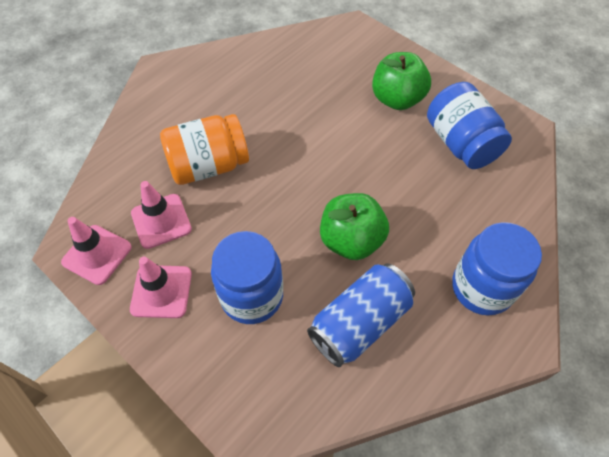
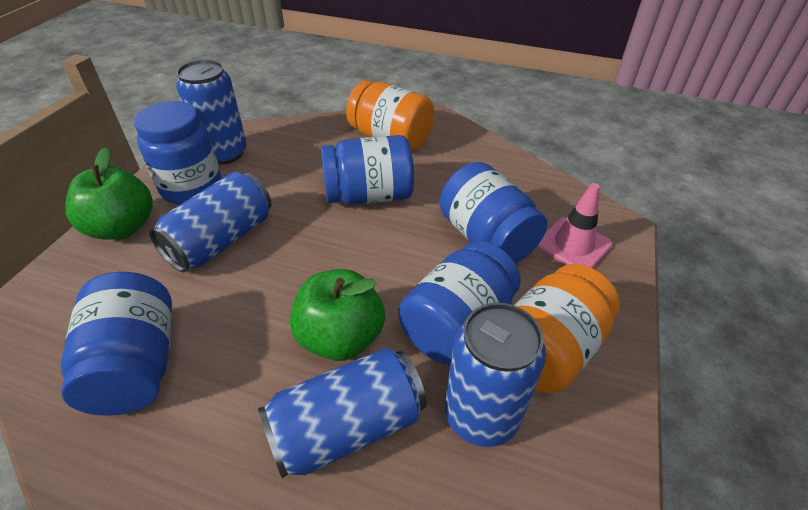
blue can: [307,263,415,367] = 1 -> [149,172,271,272] [176,60,247,165] [258,348,426,478] [445,303,546,447] = 4
blue jar: [211,231,283,324] [427,82,512,169] [452,222,542,315] = 3 -> [61,272,172,416] [134,101,221,205] [321,135,414,205] [399,241,521,365] [440,162,547,264] = 5
orange jar: [160,114,249,185] = 1 -> [346,80,435,152] [515,264,620,393] = 2
pink traffic cone: [61,217,132,285] [130,257,192,318] [131,181,192,249] = 3 -> [537,183,612,268] = 1

